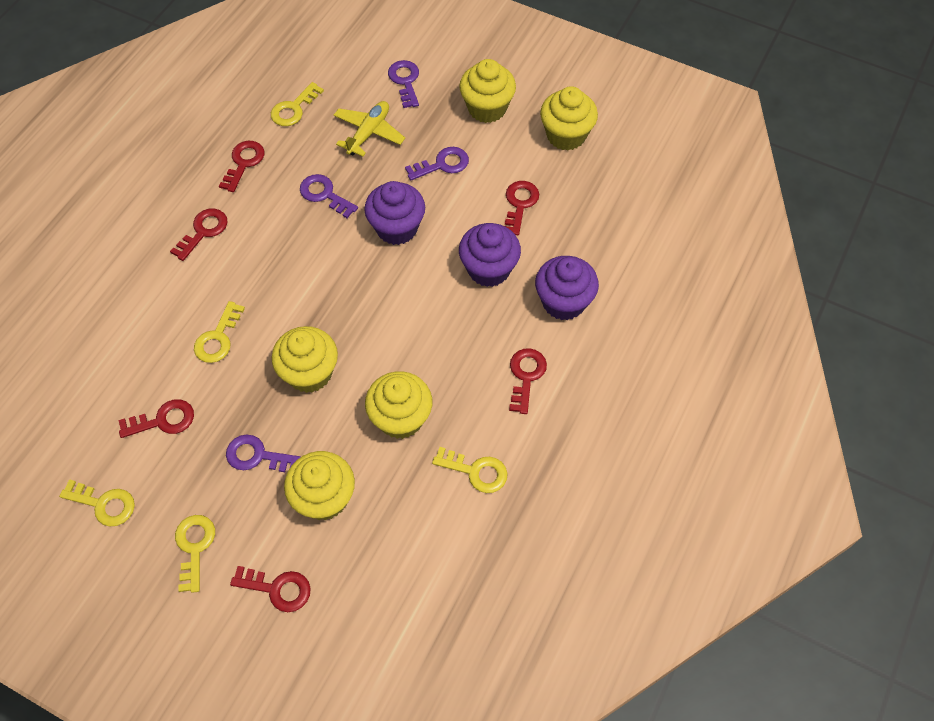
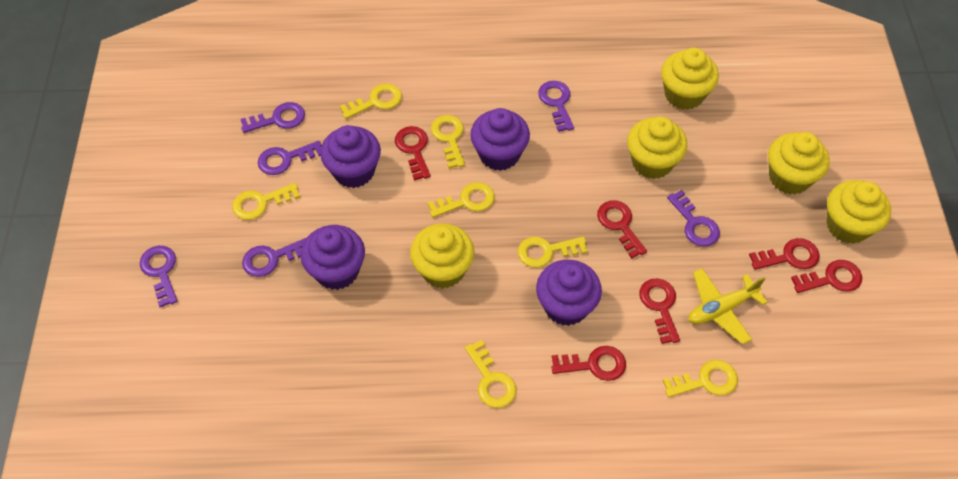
purple cupcake: [364,181,425,245] [459,223,521,287] [535,256,599,320] = 3 -> [301,225,365,290] [320,125,381,188] [470,108,530,171] [536,260,602,326] = 4
purple key: [226,435,300,472] [300,174,358,218] [388,60,419,108] [405,147,469,181] = 4 -> [140,246,178,307] [240,102,305,133] [242,238,306,277] [258,141,322,175] [538,81,574,132] [667,190,720,247] = 6
yellow key: [59,479,135,527] [175,515,215,593] [194,301,245,363] [271,82,324,126] [432,447,508,493] = 5 -> [232,183,300,220] [340,83,402,119] [428,182,495,218] [431,115,465,168] [465,340,517,408] [518,237,588,268] [663,360,738,397] = 7

